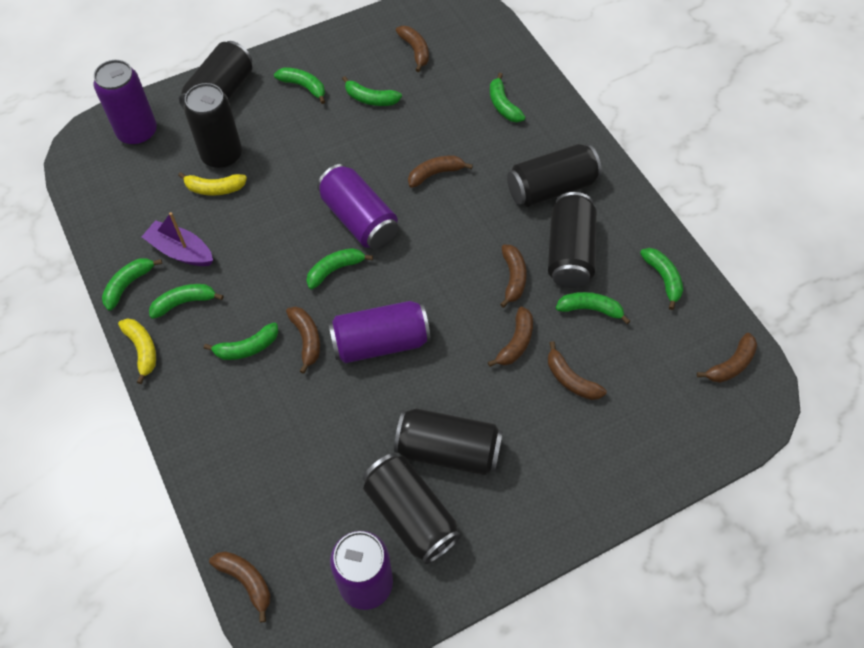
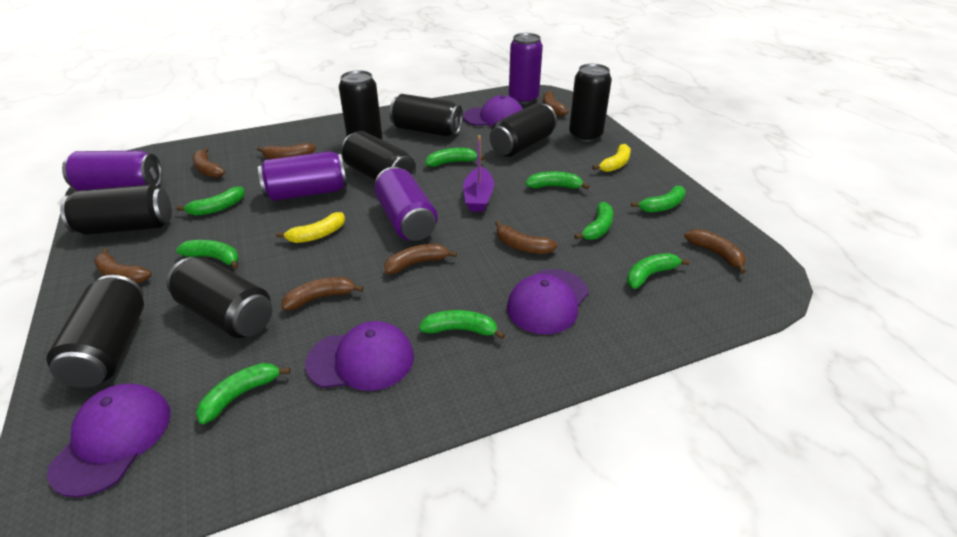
black can: [179,41,252,109] [184,83,242,169] [363,453,461,564] [394,408,503,475] [507,144,602,207] [548,192,597,288] = 6 -> [46,275,144,388] [60,184,172,235] [166,257,272,338] [339,70,383,140] [342,131,416,180] [389,94,463,136] [490,103,557,157] [569,64,612,142] = 8
purple cap: none = 0 -> [47,384,171,497] [305,321,414,391] [463,95,523,127] [507,269,589,335] = 4

